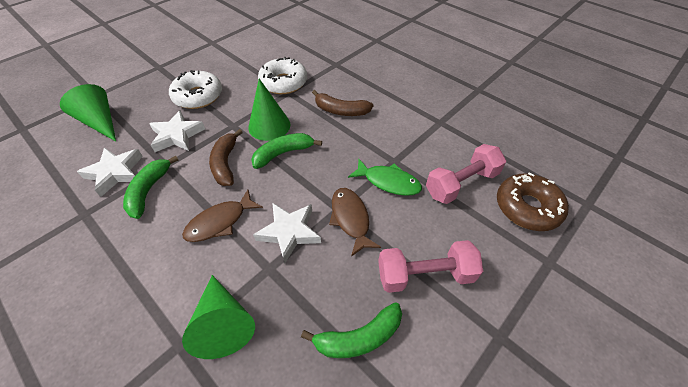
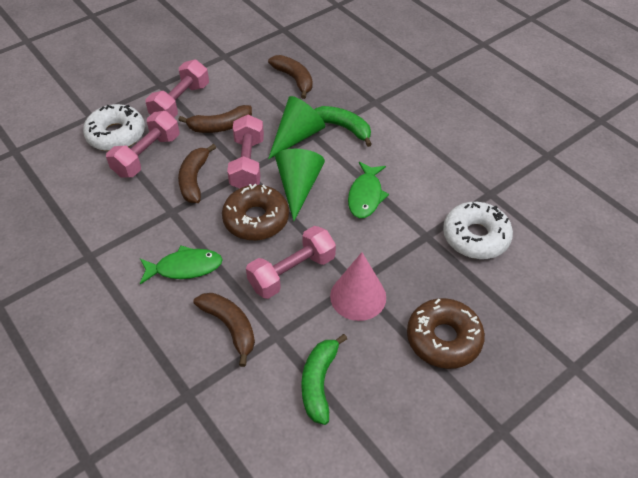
brown banana: [209,129,243,186] [312,90,373,116] = 2 -> [178,105,252,133] [178,144,216,203] [193,293,255,367] [268,55,313,99] = 4
brown donut: [497,172,569,231] = 1 -> [222,184,289,240] [407,298,485,369] = 2
brown fish: [182,189,263,242] [329,188,381,257] = 2 -> none = 0
green banana: [123,156,179,219] [251,133,322,169] [301,302,402,358] = 3 -> [301,334,347,425] [314,106,372,147] = 2
green cone: [60,84,116,141] [182,275,255,359] [248,79,290,141] = 3 -> [268,96,325,159] [275,149,325,221] = 2
green fish: [348,159,422,196] = 1 -> [140,245,223,284] [348,162,389,218] = 2
pink cone: none = 0 -> [330,252,386,321] = 1
pink dumbbell: [378,240,483,293] [426,144,506,204] = 2 -> [106,111,179,178] [146,59,209,118] [227,115,264,188] [246,226,336,299] = 4
white star: [77,147,143,197] [149,110,205,152] [253,203,321,263] = 3 -> none = 0

